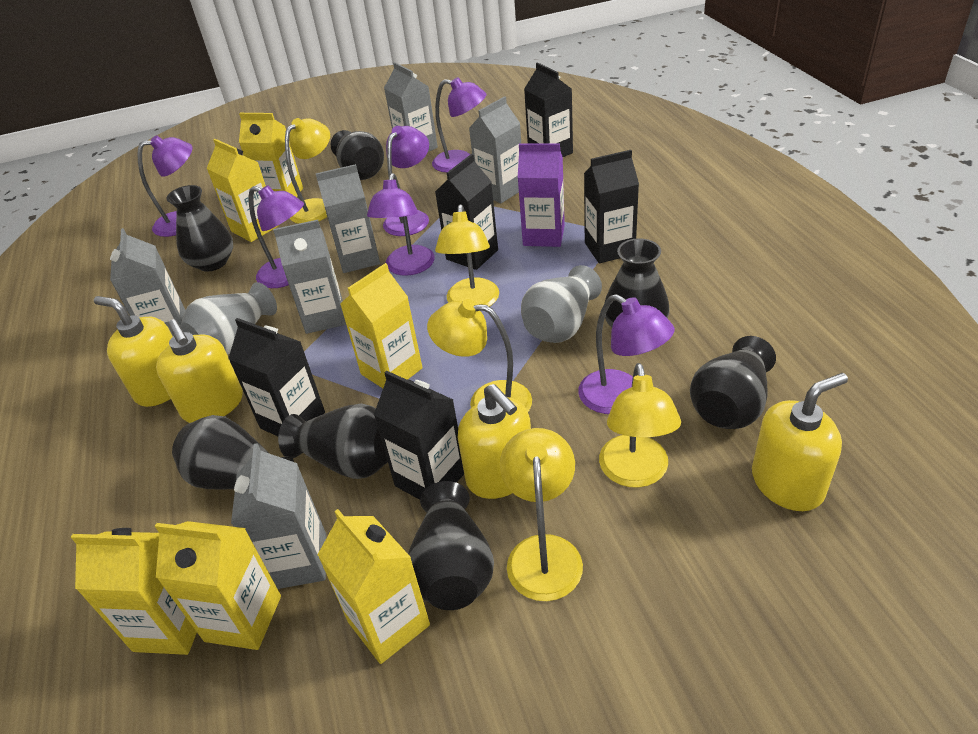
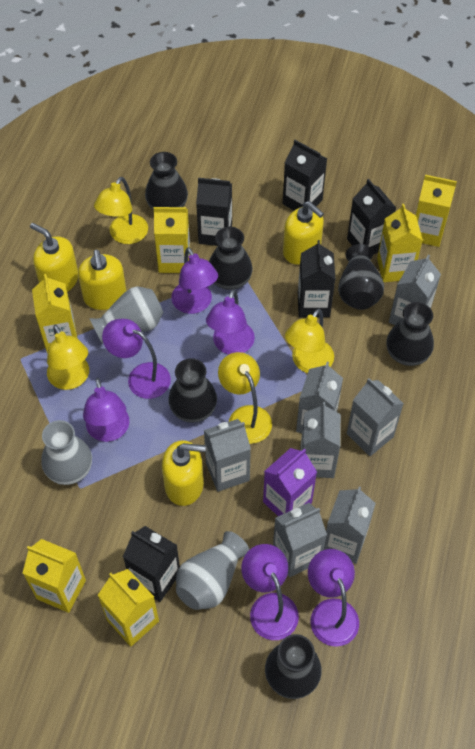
black vase: [166,185,233,272] [172,415,294,490] [278,403,388,479] [331,130,384,180] [408,481,494,610] [605,238,670,328] [690,336,776,429] = 7 -> [145,152,188,210] [168,358,217,423] [209,227,252,290] [265,634,322,699] [338,244,384,310] [386,302,434,366] = 6
grey carton: [110,228,185,336] [231,443,326,589] [273,220,346,334] [315,164,380,273] [384,62,438,152] [469,96,521,203] = 6 -> [204,419,251,492] [273,503,327,577] [296,362,343,433] [300,402,341,478] [324,486,376,564] [347,378,404,456] [389,255,441,325] = 7
grey vase: [180,282,277,355] [521,265,602,343] = 2 -> [41,420,92,485] [89,286,163,344] [176,531,250,610] = 3
yellow lamp: [285,118,330,224] [427,299,532,412] [435,205,499,307] [500,428,583,601] [599,363,681,488] = 5 -> [47,325,89,390] [94,177,148,244] [218,352,272,444] [285,308,334,373] = 4

